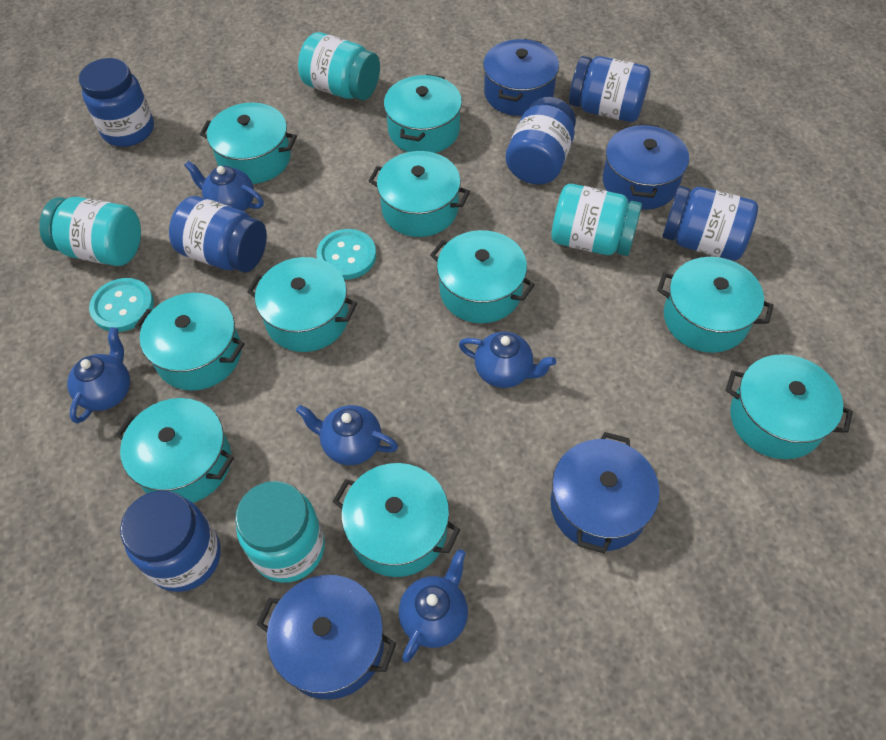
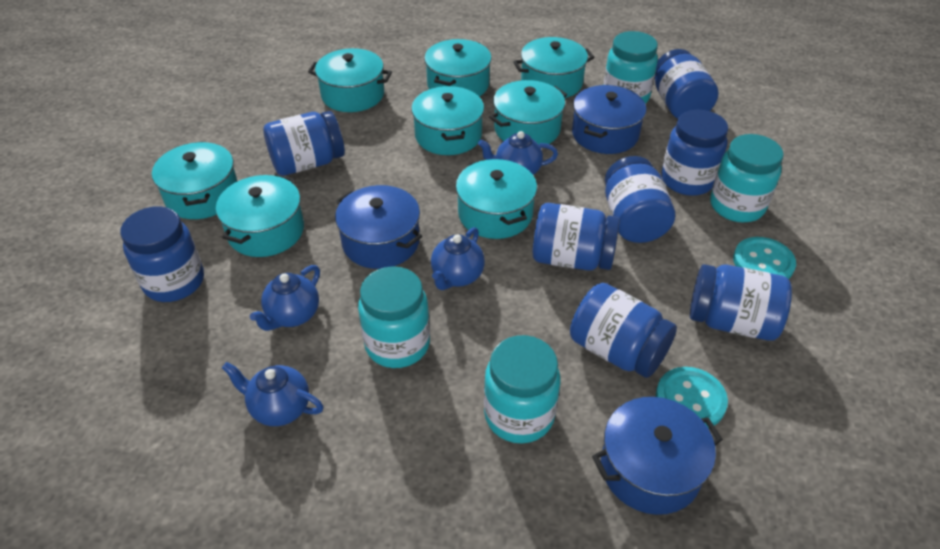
blue jar: [79,58,154,147] [120,491,221,592] [169,196,267,272] [506,97,576,185] [569,56,651,122] [662,186,758,260] = 6 -> [120,206,204,302] [263,111,345,176] [533,203,620,271] [570,283,677,378] [605,156,675,243] [654,49,718,119] [661,110,728,196] [690,264,792,341] = 8
blue pot: [257,575,397,700] [483,39,559,116] [551,432,660,553] [603,123,689,210] = 4 -> [335,185,422,269] [572,85,646,154] [592,397,723,515] = 3
blue teapot: [67,327,130,424] [184,161,264,211] [296,405,398,465] [399,549,468,663] [459,332,556,388] = 5 -> [222,362,323,426] [250,265,320,331] [431,227,485,290] [478,131,558,175] = 4
turquoise pot: [116,398,234,503] [135,293,245,391] [200,103,297,184] [247,257,357,352] [333,463,460,577] [368,151,470,237] [384,74,462,153] [430,230,535,323] [657,257,773,353] [726,354,853,459] = 10 -> [152,142,237,219] [216,174,304,257] [308,48,392,112] [411,86,484,155] [424,39,492,97] [456,159,537,239] [489,80,567,145] [513,37,595,98] = 8

